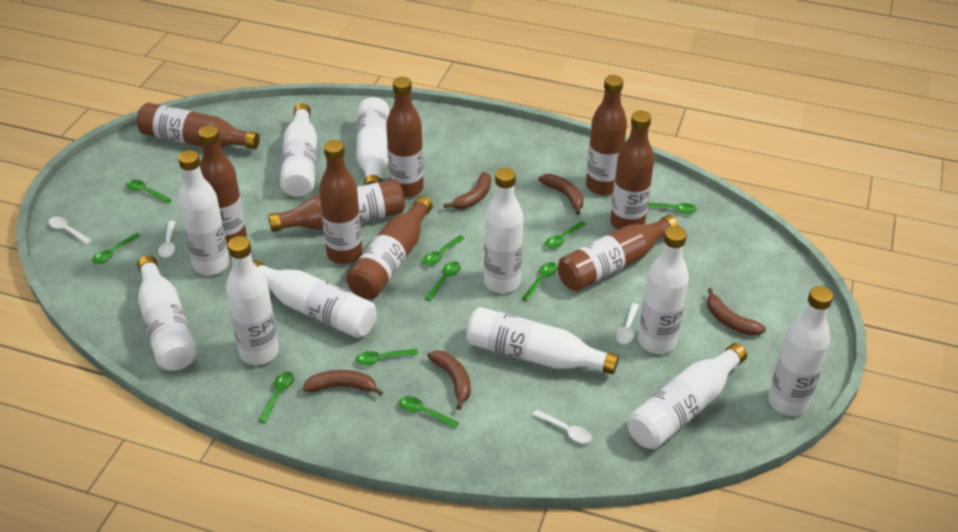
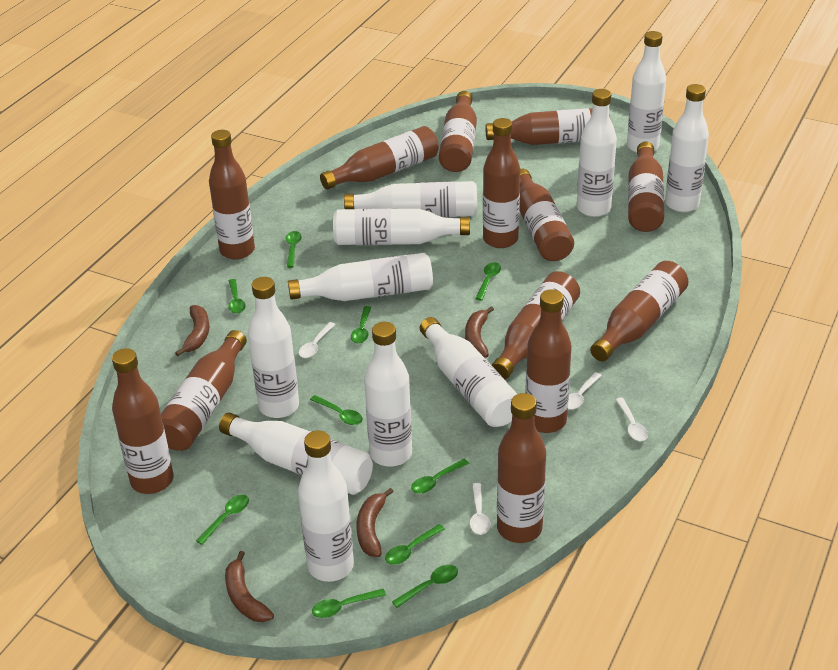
brown banana: [303,370,383,396] [427,350,471,410] [443,172,491,209] [538,174,584,215] [707,288,766,336] = 5 -> [175,305,209,356] [225,551,274,622] [357,488,394,557] [465,306,494,358] = 4
brown bottle: [137,103,260,149] [199,125,247,249] [268,179,405,232] [319,140,362,264] [346,196,433,299] [386,77,424,198] [558,215,678,291] [586,75,627,195] [610,111,654,230] = 9 -> [112,348,174,494] [161,330,247,451] [209,130,255,260] [320,126,439,189] [439,91,477,172] [483,118,520,248] [485,108,610,145] [492,271,580,379] [497,393,546,543] [520,169,574,261] [525,289,572,433] [590,261,688,361] [628,142,664,232] = 13

